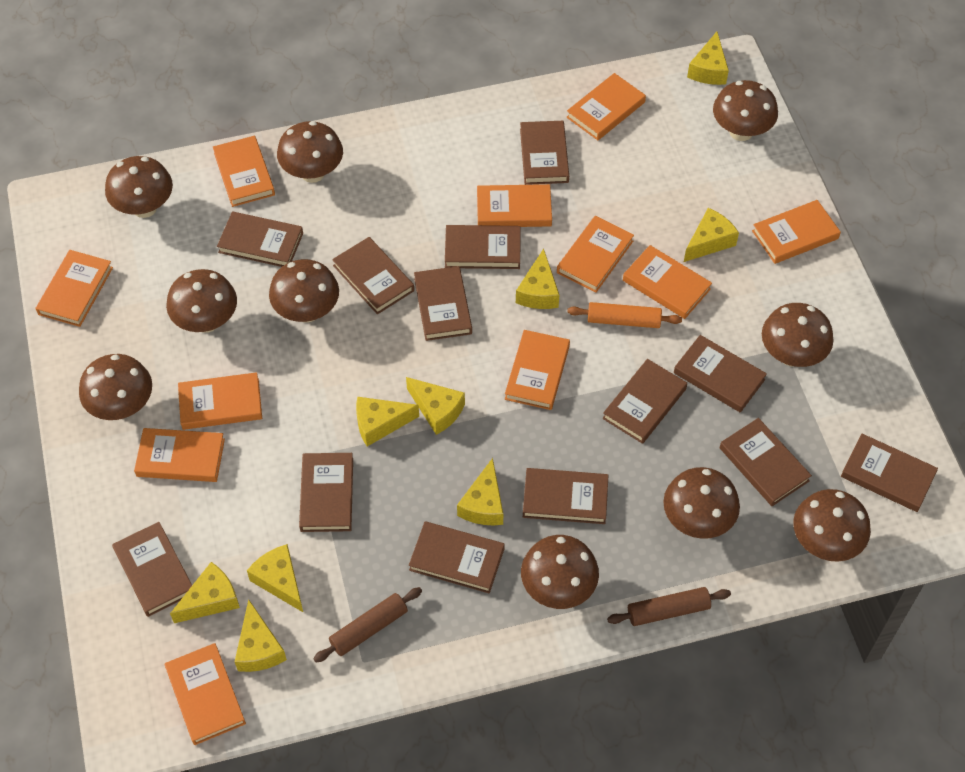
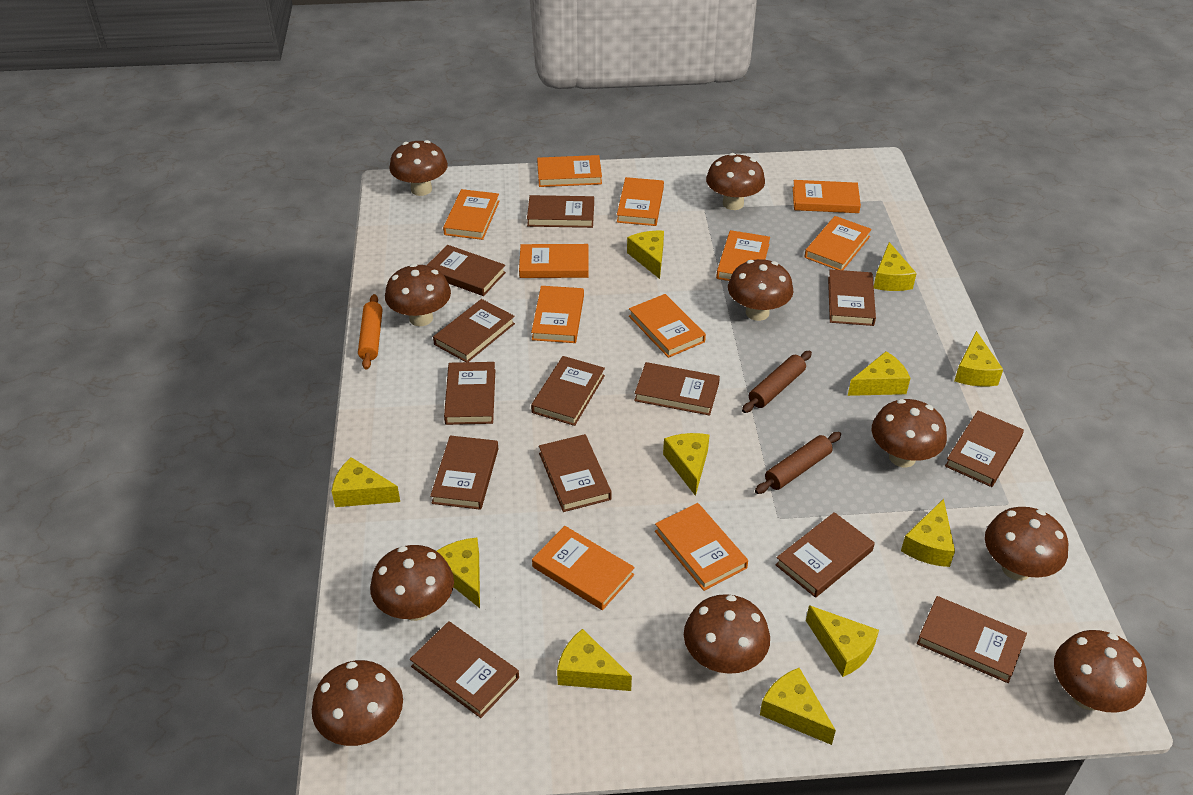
yellow cheese: [170,562,240,623] [235,600,287,672] [247,544,303,612] [356,397,419,446] [406,377,465,435] [457,458,503,525] [516,249,559,309] [684,208,739,262] [687,32,729,85] = 9 -> [332,457,400,507] [437,538,480,608] [557,629,632,691] [627,231,664,279] [663,433,709,496] [760,668,836,745] [806,605,879,677] [848,351,910,396] [874,242,917,291] [901,499,955,567] [955,331,1003,386] = 11

